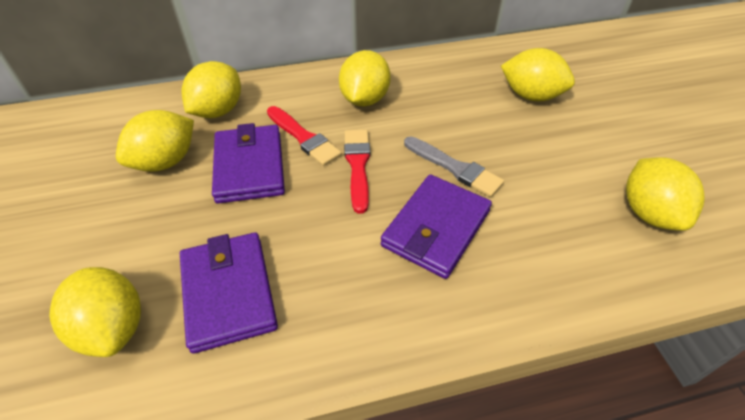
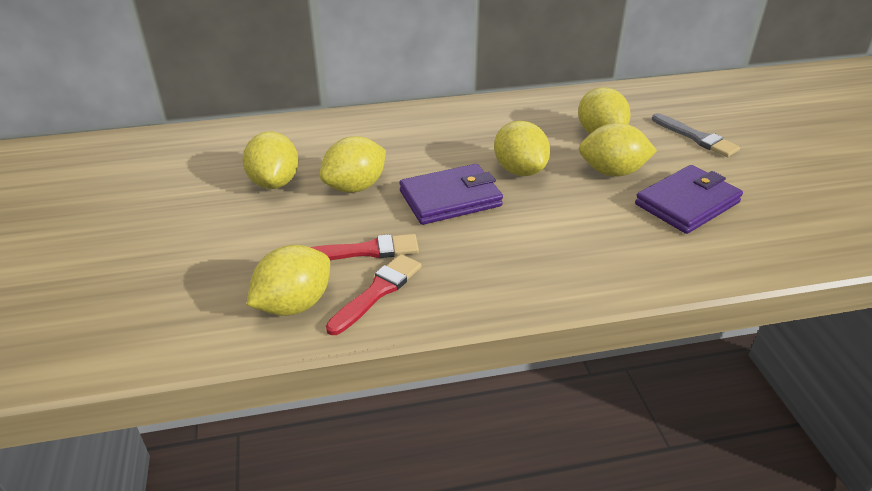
purple wallet: [180,232,278,354] [212,123,285,204] [381,174,492,279] = 3 -> [399,164,503,225] [635,165,743,234] = 2

